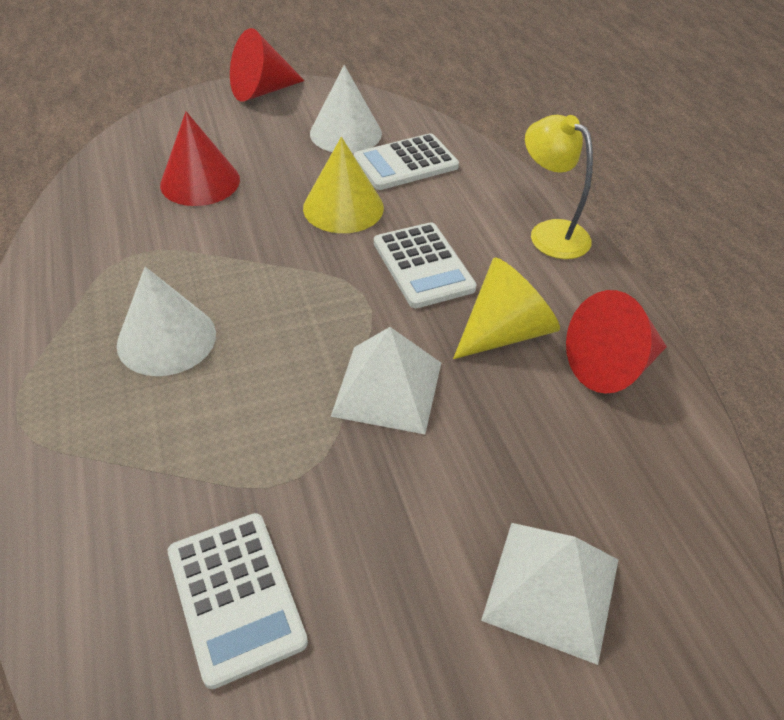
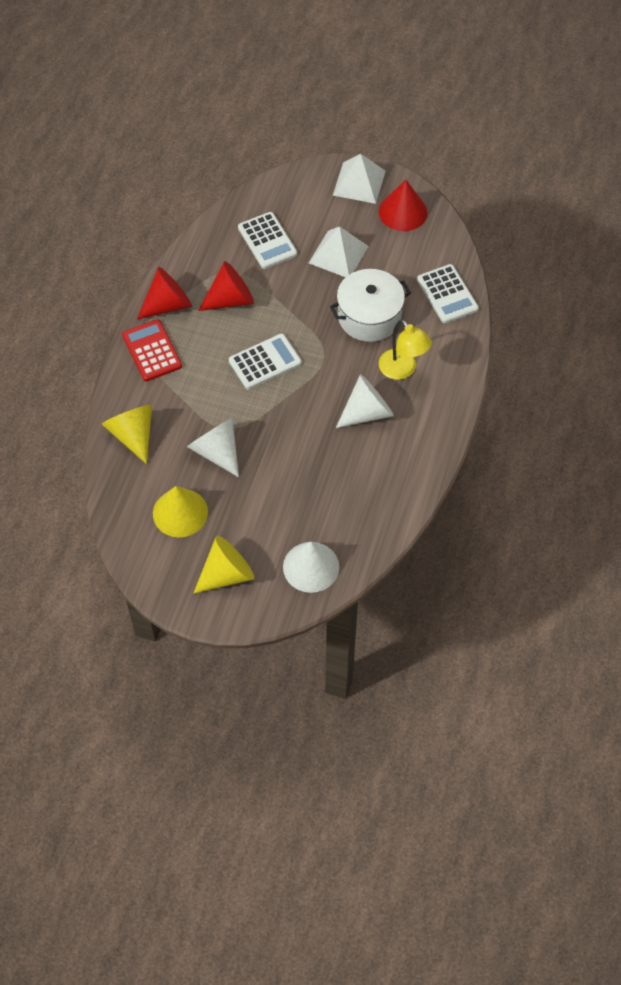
red calculator: none = 0 -> [122,319,182,381] = 1
white cone: [117,267,216,376] [310,65,382,153] = 2 -> [187,418,239,477] [283,542,339,593] [336,374,394,428] = 3
white pot: none = 0 -> [330,269,411,342] = 1
yellow cone: [303,137,384,233] [453,257,560,359] = 2 -> [102,404,152,464] [153,486,208,537] [193,536,254,594] = 3

